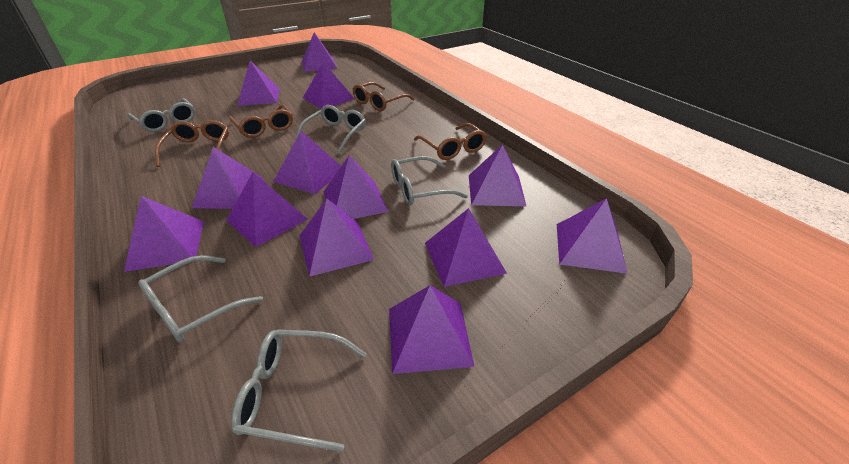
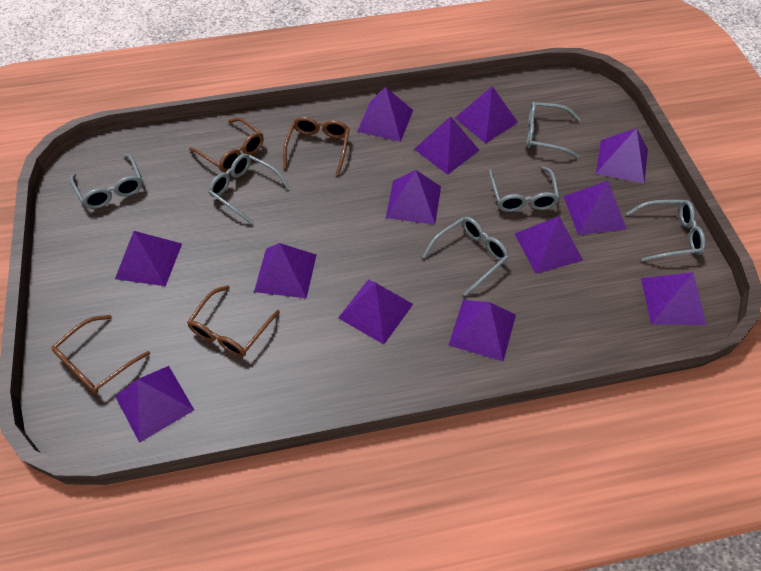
grey glasses: [127,98,195,132] [138,255,263,343] [231,329,367,452] [295,105,366,153] [391,156,468,205] = 5 -> [70,154,142,209] [208,154,290,225] [422,217,509,296] [489,166,560,212] [526,102,580,158] [626,200,706,262] = 6

